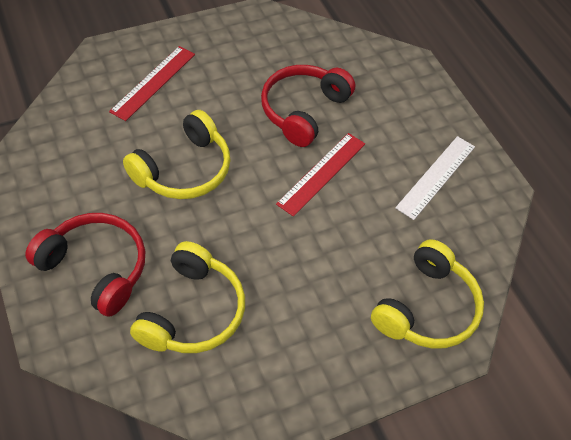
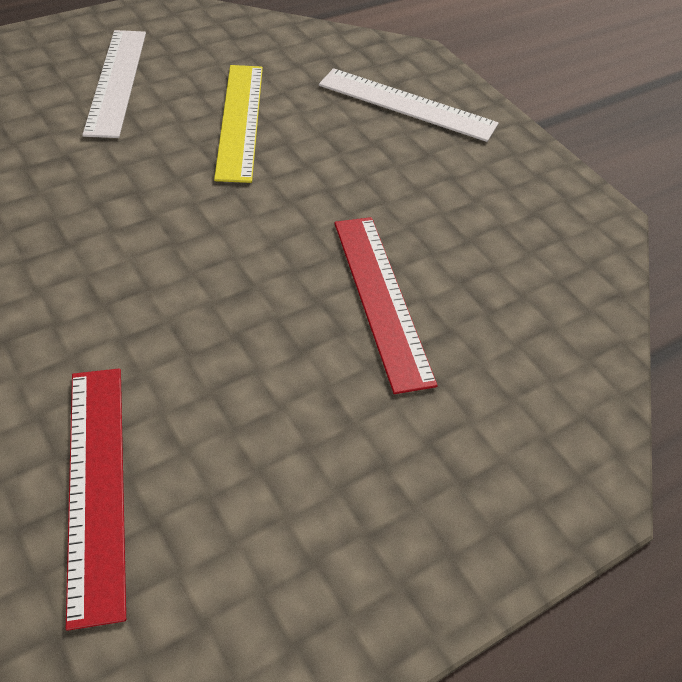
red headphones: [25,213,146,317] [261,65,355,147] = 2 -> none = 0
white ruler: [395,136,475,220] = 1 -> [82,30,146,138] [319,68,499,142] = 2
yellow headphones: [123,110,231,199] [130,241,245,353] [371,239,484,348] = 3 -> none = 0
yellow ruler: none = 0 -> [214,65,263,183] = 1

